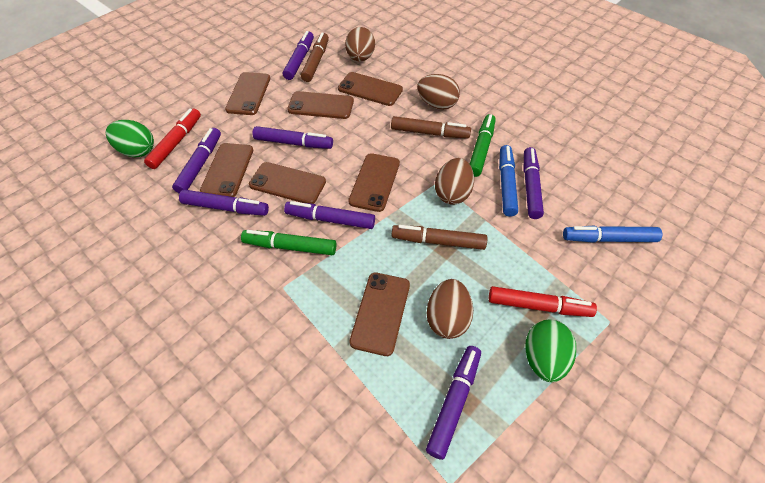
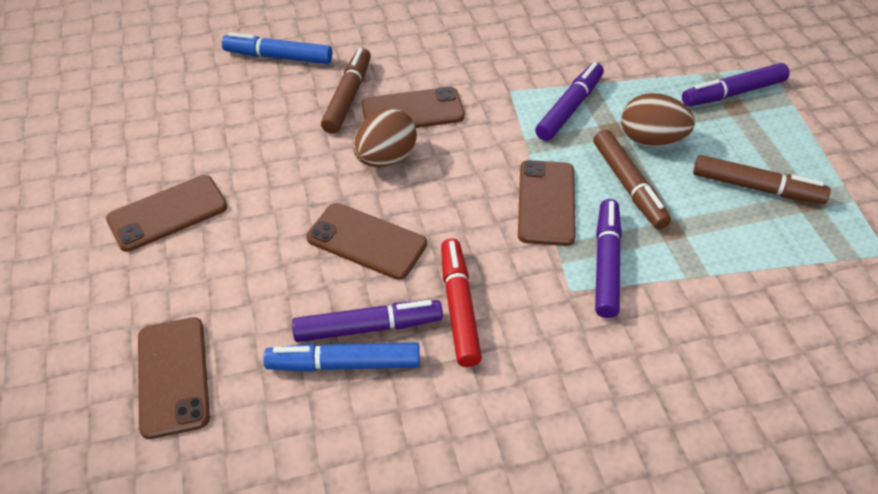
brown egg: [345,27,375,62] [417,74,460,110] [427,279,473,339] [435,158,474,205] = 4 -> [353,109,417,167] [621,93,695,147] = 2
brown phone: [200,143,253,197] [225,72,270,115] [249,162,326,204] [287,91,354,119] [338,72,403,106] [349,153,400,212] [349,272,410,356] = 7 -> [106,175,227,252] [138,317,210,439] [306,203,427,280] [362,87,465,128] [518,160,576,246] = 5
green egg: [106,120,154,157] [525,320,576,382] = 2 -> none = 0
green marker: [241,230,336,255] [470,114,496,177] = 2 -> none = 0
purple marker: [172,128,221,194] [179,189,269,216] [252,126,333,149] [283,31,314,80] [284,201,375,229] [426,346,481,460] [523,147,544,219] = 7 -> [292,300,443,342] [535,62,604,141] [595,199,622,318] [682,63,790,106] = 4
red marker: [144,108,201,169] [489,286,597,317] = 2 -> [441,238,482,367] = 1

